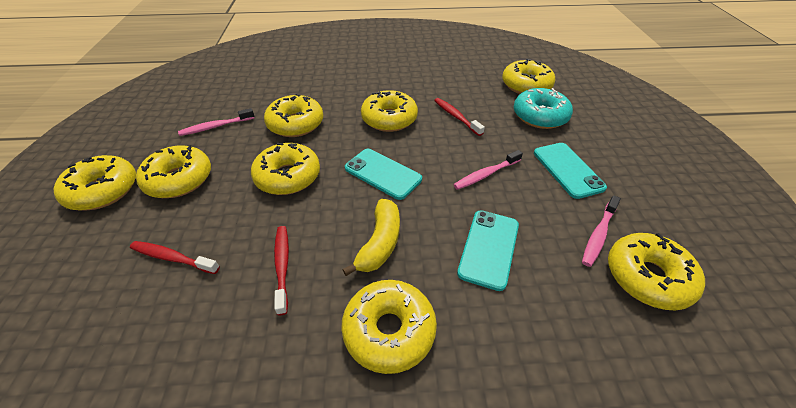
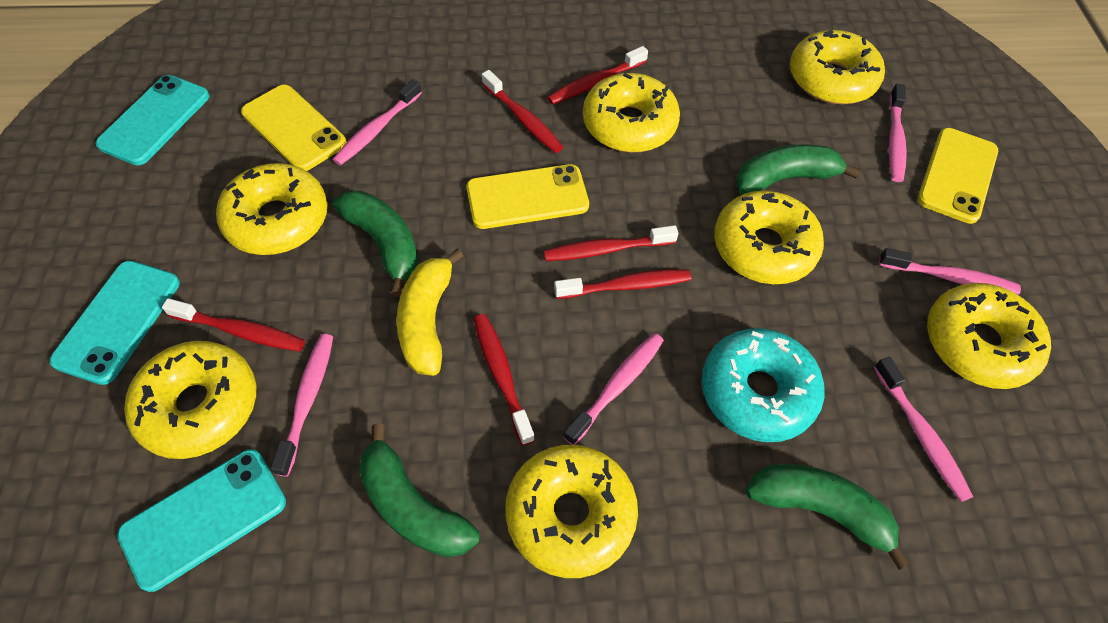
green banana: none = 0 -> [333,191,418,296] [359,423,480,557] [735,144,861,195] [746,464,910,570] = 4
pink toothbrush: [178,108,254,136] [453,150,523,190] [582,195,621,267] = 3 -> [270,334,333,477] [332,79,422,166] [563,333,664,445] [874,357,973,502] [879,248,1021,295] [889,84,907,182] = 6
red toothbrush: [130,241,220,274] [274,226,289,315] [434,98,485,136] = 3 -> [162,298,305,351] [474,314,535,445] [482,70,563,153] [544,225,678,261] [547,46,648,105] [554,270,691,299] = 6
yellow donut: [53,155,136,211] [136,145,211,198] [251,143,320,195] [264,94,323,137] [341,280,437,374] [361,90,418,132] [502,59,555,94] [608,233,705,310] = 8 -> [124,341,256,459] [216,163,328,255] [505,445,638,578] [583,73,680,153] [714,191,824,284] [790,30,885,104] [927,283,1051,389] = 7
yellow phone: none = 0 -> [241,85,347,171] [466,164,589,229] [918,128,998,224] = 3

